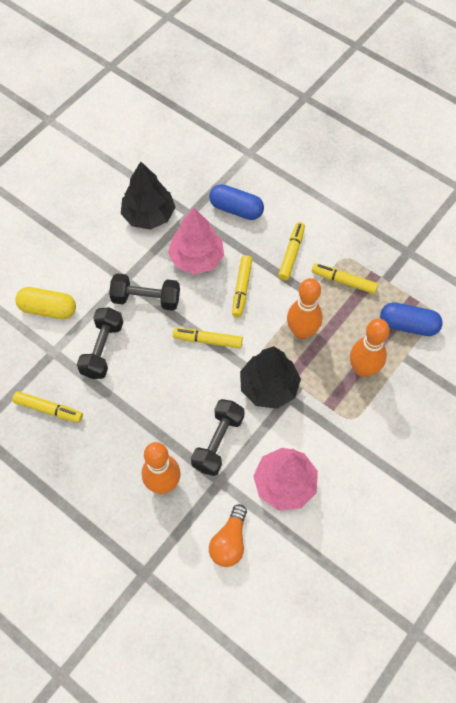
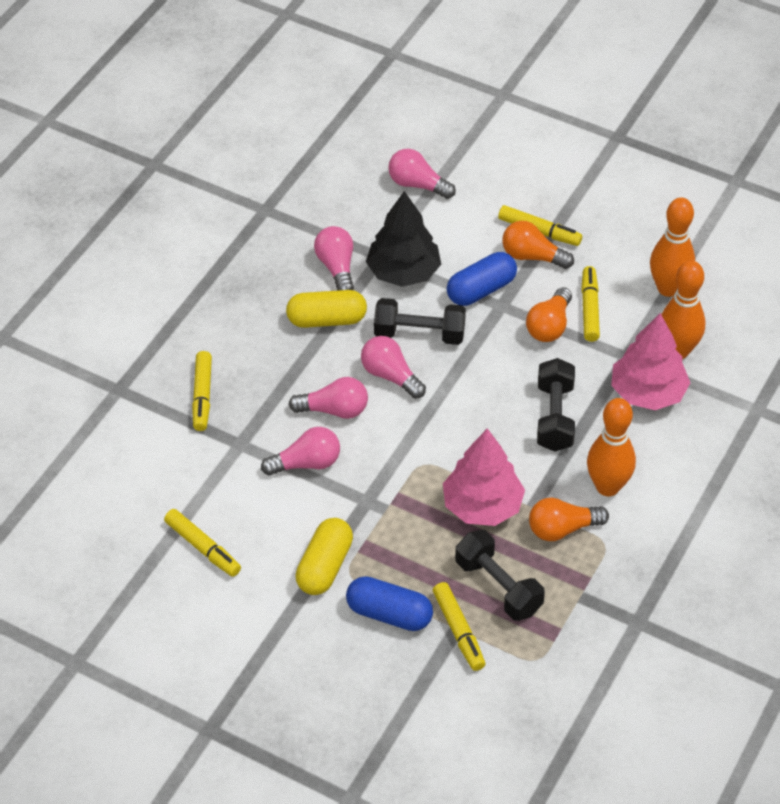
black tree: [121,162,175,230] [240,346,301,409] = 2 -> [366,191,441,287] = 1
orange light bulb: [209,504,247,567] = 1 -> [502,221,574,269] [526,287,572,342] [529,497,609,541] = 3
pink light bulb: none = 0 -> [261,427,340,476] [288,377,368,419] [314,226,354,291] [361,336,426,399] [388,149,456,199] = 5
yellow capsule: [15,287,76,319] = 1 -> [286,290,367,328] [295,518,353,595] = 2

